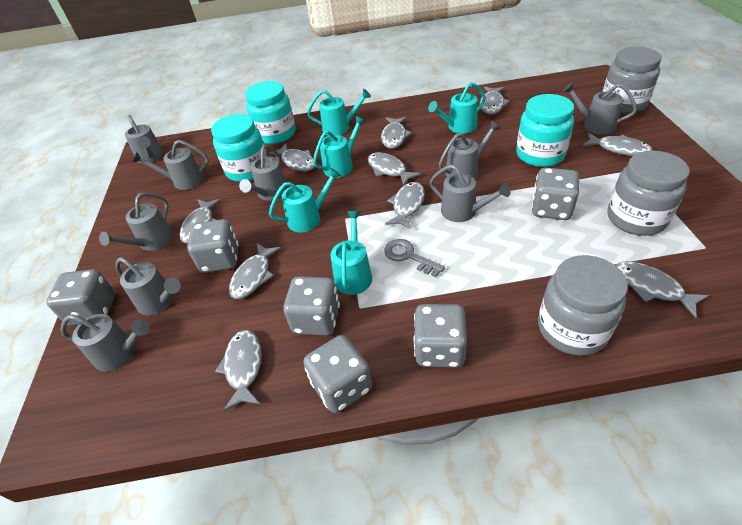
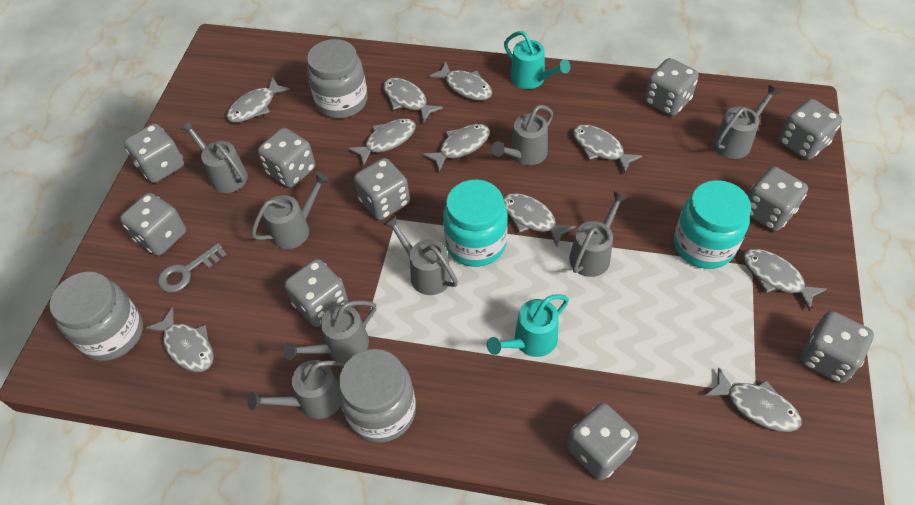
grey dice: [46,269,115,326] [187,219,239,273] [283,276,340,336] [303,335,372,413] [414,304,467,368] [532,167,579,220] = 6 -> [120,193,186,256] [124,123,184,183] [258,128,315,188] [284,259,348,327] [354,158,410,220] [567,403,638,480] [644,58,699,116] [748,167,808,231] [779,99,842,160] [800,311,874,383] = 10
grey watering can: [61,314,150,372] [99,192,173,251] [115,257,181,315] [125,115,164,163] [133,140,209,190] [239,145,288,201] [430,164,511,222] [439,121,501,179] [563,82,637,134] = 9 -> [180,120,248,193] [247,360,346,419] [251,172,329,249] [283,300,376,362] [383,215,458,295] [492,105,553,165] [569,191,628,277] [713,85,781,159] = 8
turquoise jar: [211,114,267,182] [245,81,296,144] [516,94,574,167] = 3 -> [443,179,508,267] [674,180,751,269] = 2
turquoise watering can: [269,168,341,232] [307,89,371,136] [313,116,366,178] [331,211,372,295] [428,82,486,134] = 5 -> [487,294,569,357] [504,31,570,89] = 2

